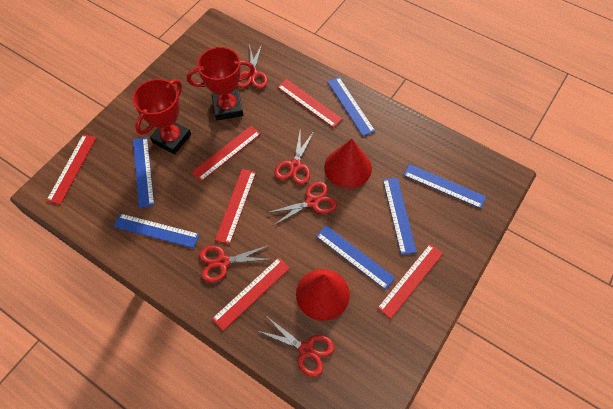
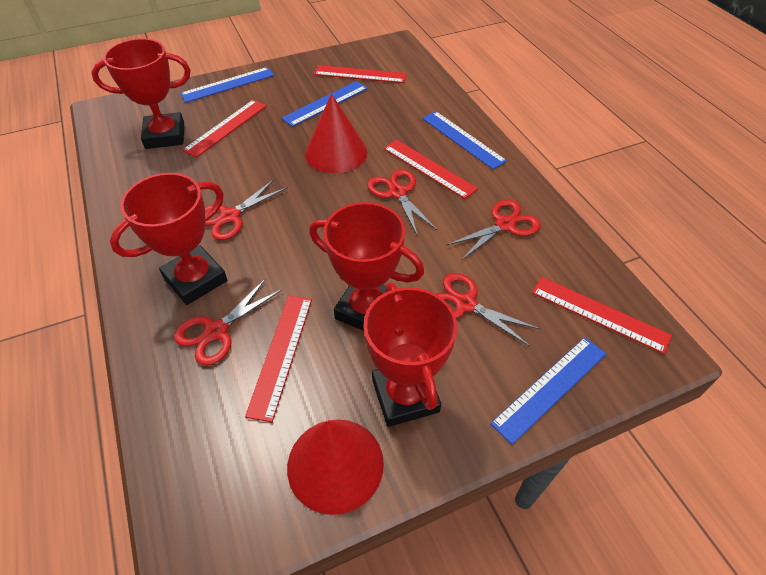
blue ruler: [114,213,199,248] [133,137,155,208] [316,225,395,290] [327,77,375,136] [383,178,417,255] [403,164,486,209] = 6 -> [180,67,274,103] [281,81,368,127] [422,111,507,169] [490,337,606,444] = 4
red ruler: [46,134,96,205] [191,126,261,182] [212,257,290,331] [215,169,256,244] [277,79,342,128] [377,244,443,319] = 6 -> [182,100,267,158] [245,296,312,422] [314,65,407,83] [383,140,478,199] [532,277,672,354] = 5
red trophy: [133,79,191,155] [187,47,255,120] = 2 -> [91,38,191,149] [110,173,227,305] [309,202,424,331] [363,283,457,427] = 4

